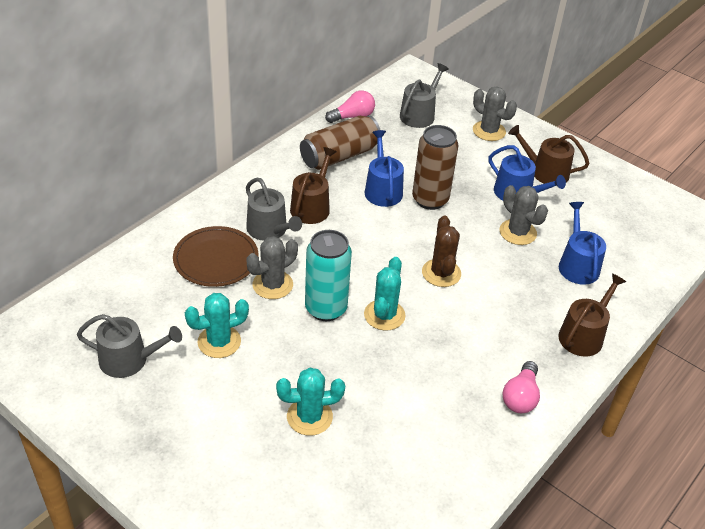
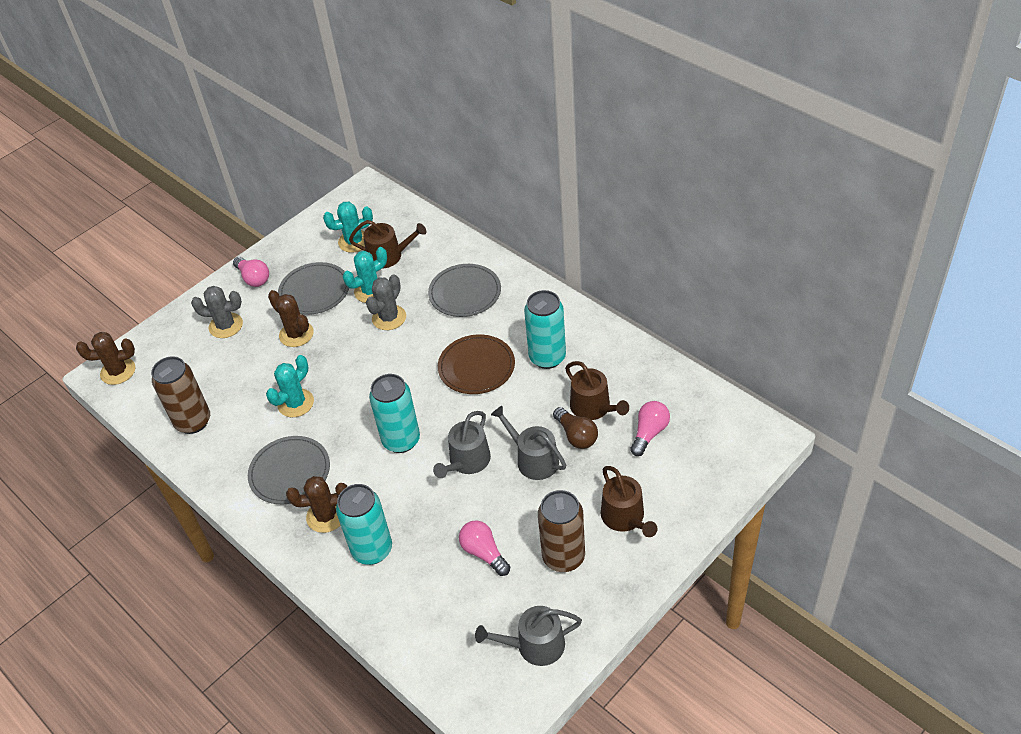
blue watering can: [365,130,404,207] [489,145,566,200] [559,202,606,285] = 3 -> none = 0
brown cactus: [422,216,461,287] = 1 -> [76,332,136,385] [268,290,314,347] [286,476,347,533] = 3
brown light bulb: none = 0 -> [553,407,598,449] = 1
grey cactus: [247,236,298,299] [473,86,517,141] [499,185,548,245] = 3 -> [191,286,243,338] [366,274,406,330] = 2
grey plate: none = 0 -> [248,436,330,504] [278,262,349,315] [428,264,501,317] = 3
pink light bulb: [325,90,375,123] [502,361,540,413] = 2 -> [233,257,269,287] [459,520,510,576] [630,401,670,456] = 3
turquoise can: [305,230,352,321] = 1 -> [336,484,392,565] [369,374,420,453] [524,290,566,369] = 3

